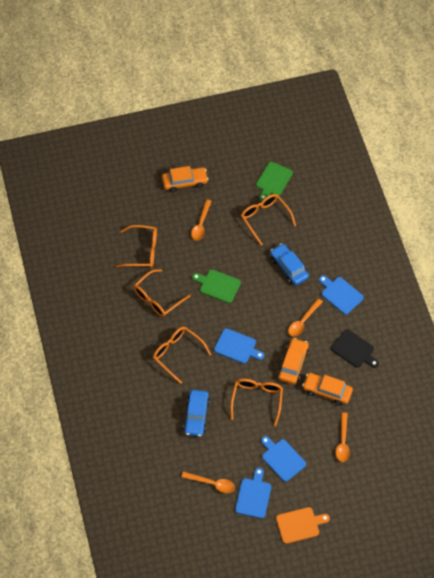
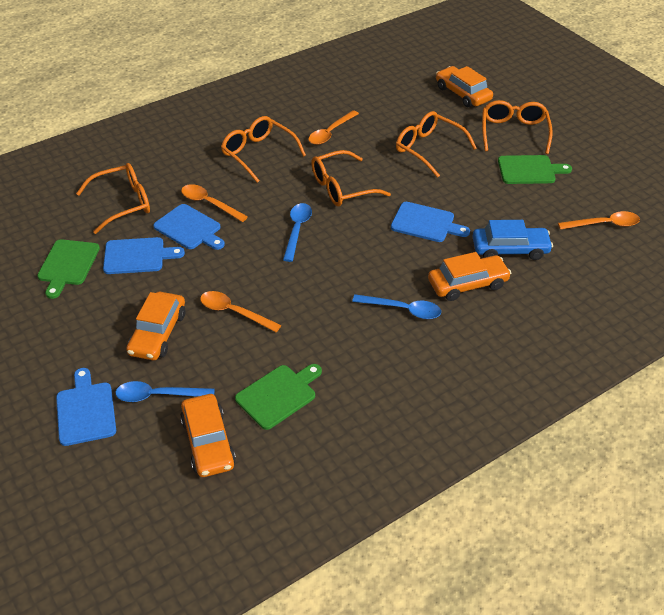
black cutting board: [331,329,379,368] = 1 -> none = 0
blue car: [183,390,210,437] [270,243,309,285] = 2 -> [472,220,553,260] = 1
blue spoon: none = 0 -> [115,381,215,402] [283,203,312,262] [352,294,441,319] = 3
green cutting board: [192,270,241,303] [256,162,293,201] = 2 -> [37,239,100,299] [235,364,322,430] [498,155,572,184] = 3
orange car: [162,166,208,192] [278,338,309,384] [302,373,353,405] = 3 -> [126,292,185,360] [180,394,236,477] [428,252,511,301] [436,66,493,107] = 4
orange cutting board: [276,507,330,544] = 1 -> none = 0

